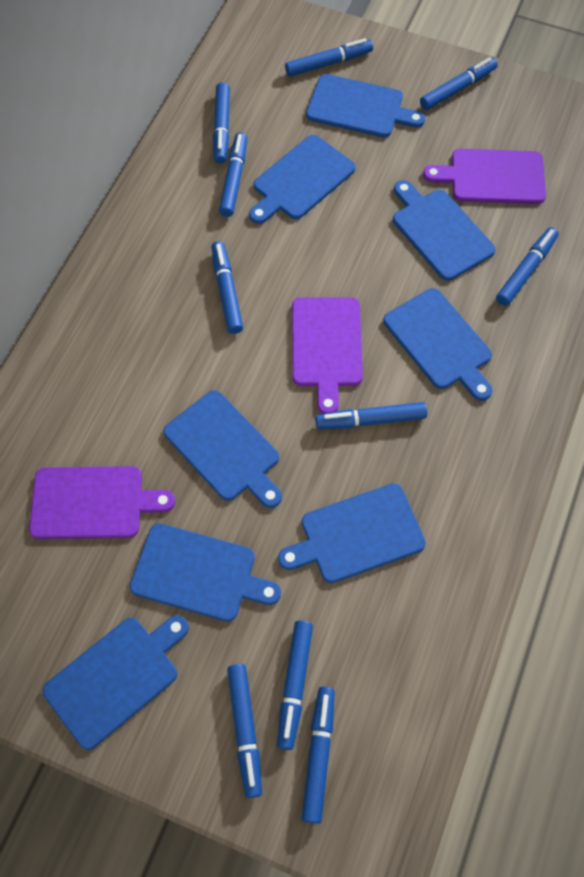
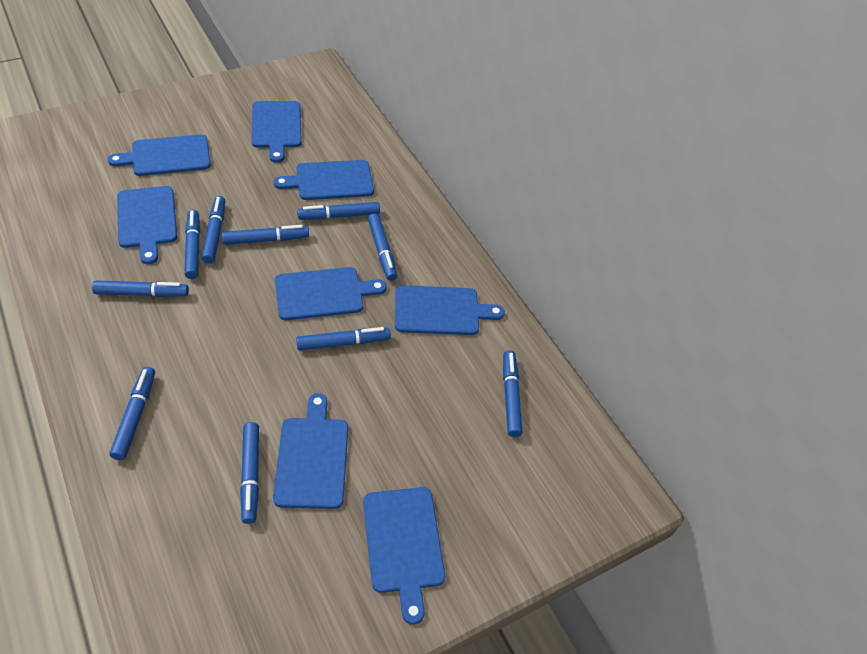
purple cutting board: [29,466,175,539] [292,297,363,414] [423,149,546,204] = 3 -> none = 0

